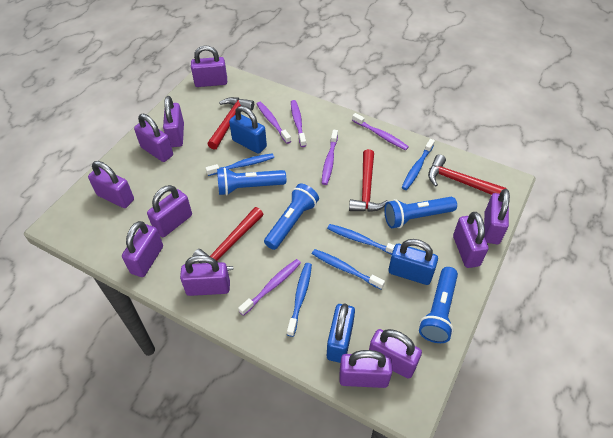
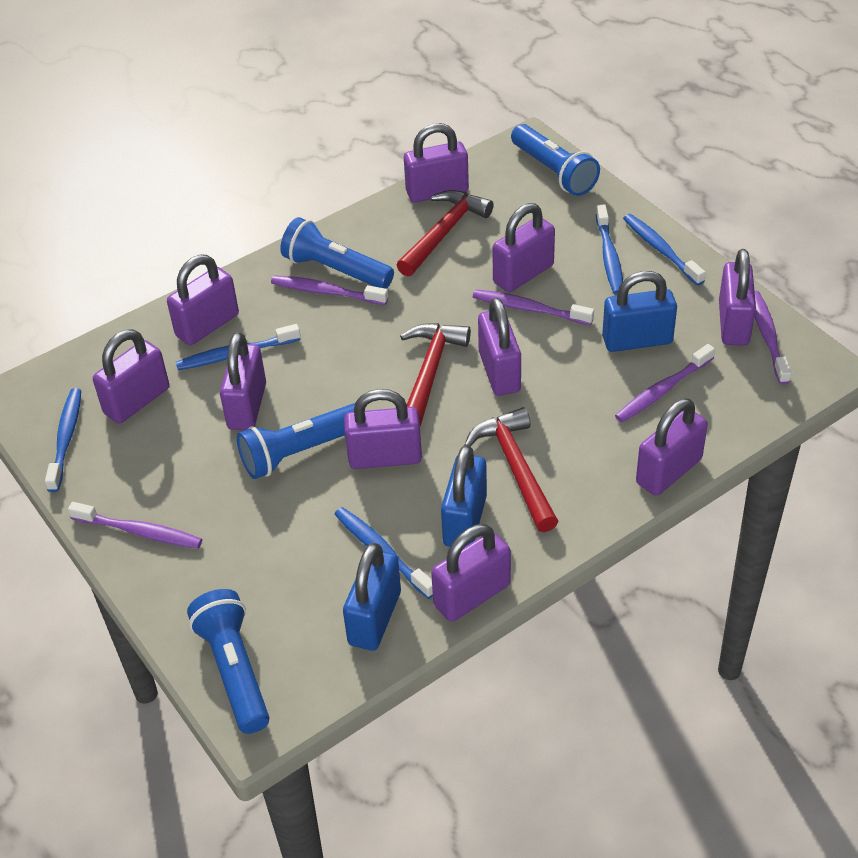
purple padlock: [88,161,134,208] [122,221,163,277] [134,114,173,162] [147,185,192,237] [163,96,184,147] [180,255,230,296] [191,45,227,87] [339,350,392,388] [369,329,422,379] [453,212,488,268] [484,189,510,244] = 11 -> [93,329,169,424] [167,255,239,345] [220,332,266,430] [344,389,422,469] [404,123,469,203] [431,524,511,622] [478,297,521,396] [492,203,555,292] [636,398,708,496] [719,249,756,346] = 10
red hammer: [193,207,264,271] [207,97,254,150] [349,149,389,212] [428,154,506,195] = 4 -> [397,190,494,276] [400,323,471,427] [464,407,558,532] = 3

